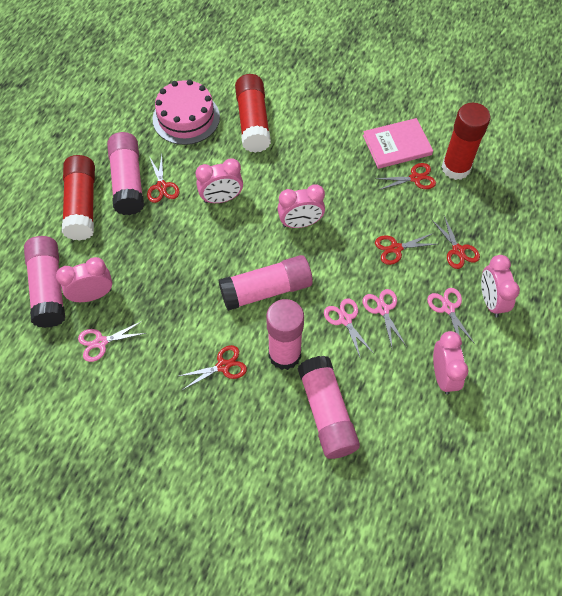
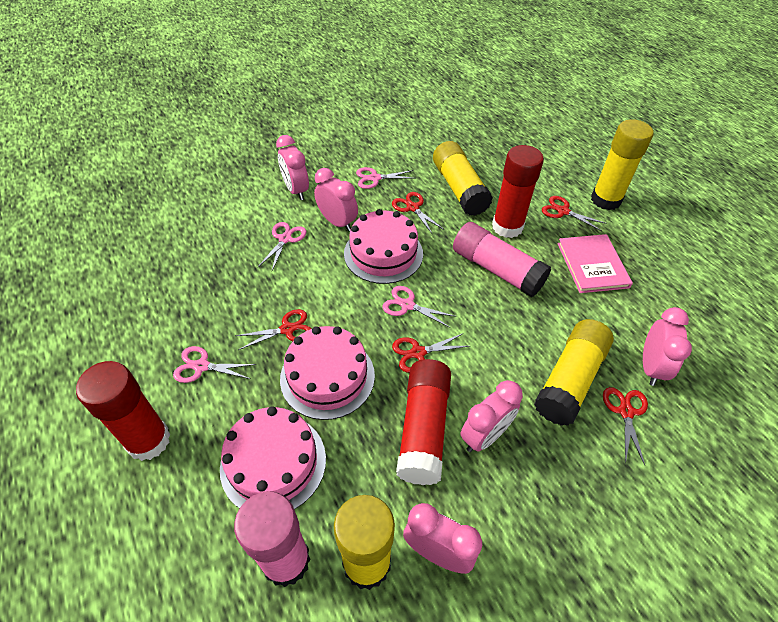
pink cake: [153,80,220,145] = 1 -> [220,407,326,509] [280,326,375,420] [344,209,423,284] = 3
pink glue stick: [24,236,65,328] [107,132,144,215] [219,255,313,311] [266,299,304,370] [298,356,360,459] = 5 -> [234,491,311,587] [453,222,551,297] = 2
yellow glue stick: none = 0 -> [334,495,395,590] [433,141,493,216] [534,319,614,426] [591,119,653,210] = 4

